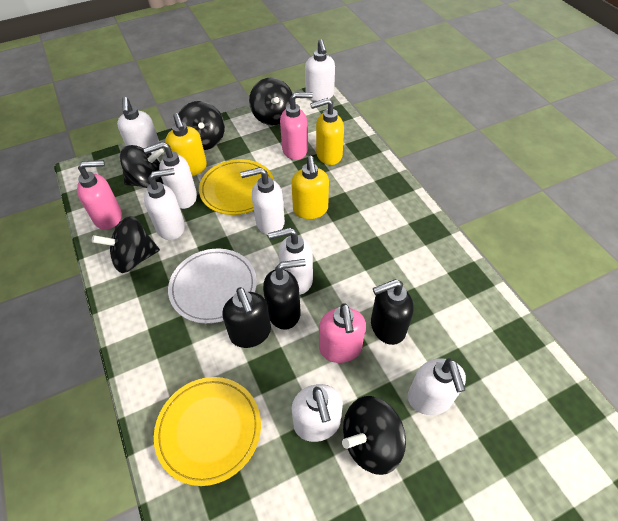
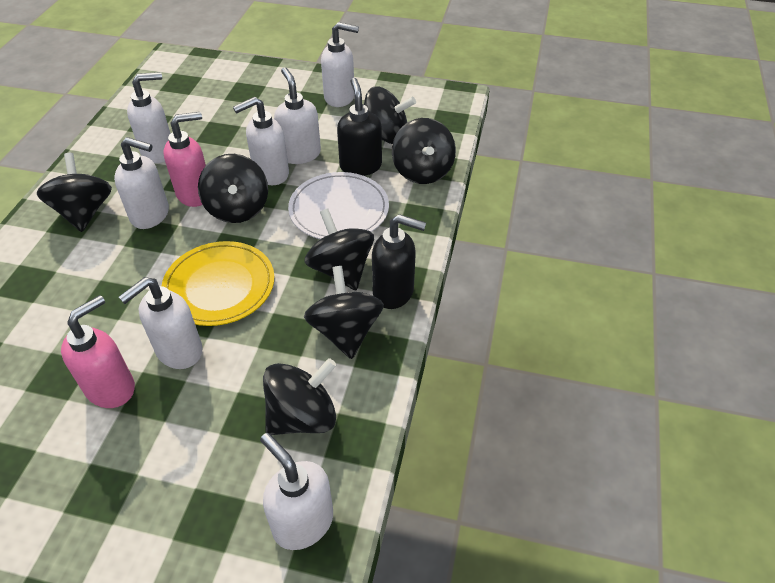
black soap dispenser: [222,287,271,348] [263,259,306,330] [371,279,414,345] = 3 -> [337,78,382,176] [372,214,426,309] = 2
black spinning top: [92,216,160,273] [120,145,164,188] [179,101,225,150] [249,77,293,125] [342,396,406,475] = 5 -> [37,153,112,232] [198,154,268,223] [263,358,337,435] [304,208,374,290] [304,266,384,359] [364,87,416,144] [392,118,456,184] = 7
pink soap dispenser: [77,160,122,230] [280,92,313,160] [319,303,366,363] = 3 -> [61,295,135,408] [164,112,206,207] = 2
white soap dispenser: [117,97,159,154] [143,142,197,209] [144,168,185,240] [240,167,285,235] [268,227,313,295] [291,384,343,442] [305,39,335,101] [408,358,466,415] = 8 -> [114,137,169,229] [119,277,203,369] [127,72,171,163] [233,97,289,185] [260,433,333,550] [274,67,321,164] [321,22,359,107] = 7
yellow plate: [154,377,261,486] [199,159,274,215] = 2 -> [162,241,274,326] = 1
yellow soap dispenser: [165,113,207,176] [291,156,329,219] [310,98,344,165] = 3 -> none = 0

